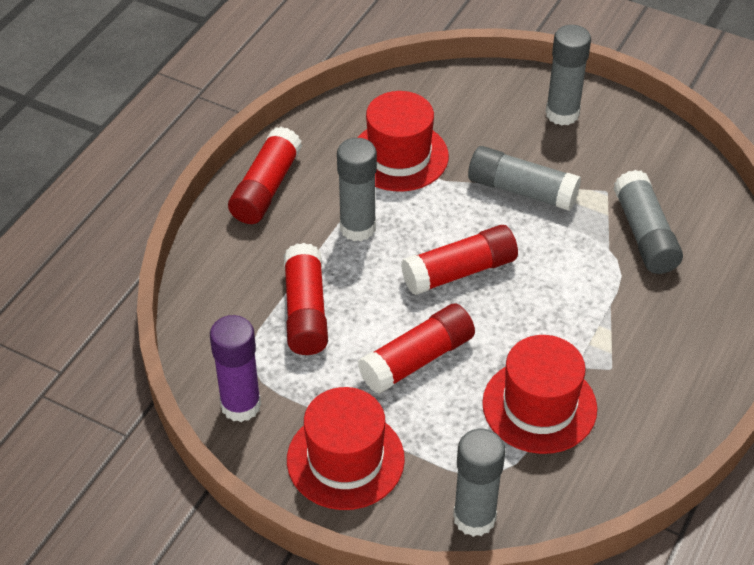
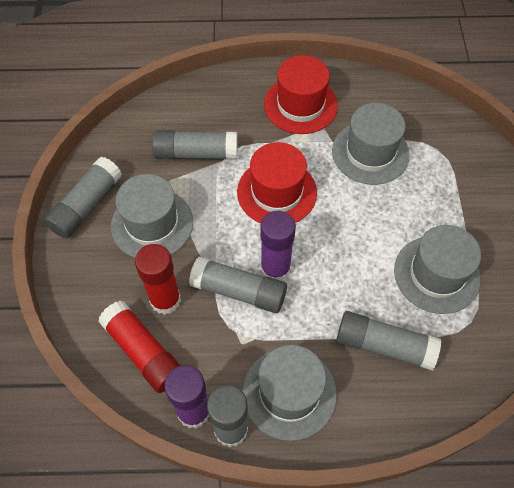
grey hat: none = 0 -> [111,174,193,258] [242,345,337,441] [332,103,410,185] [394,225,481,314] = 4
purple glue stick: [210,315,261,422] = 1 -> [164,365,209,429] [260,211,296,281] = 2
red glue stick: [228,127,302,224] [284,243,328,355] [358,304,475,394] [401,225,518,295] = 4 -> [98,301,181,393] [135,244,181,315] = 2
red hat: [287,387,405,510] [357,91,449,192] [482,335,597,454] = 3 -> [237,142,317,223] [264,55,338,134] = 2

